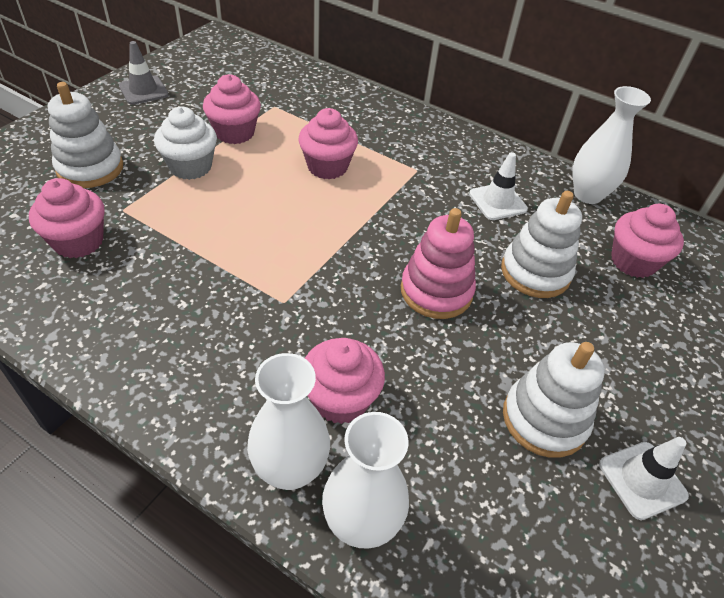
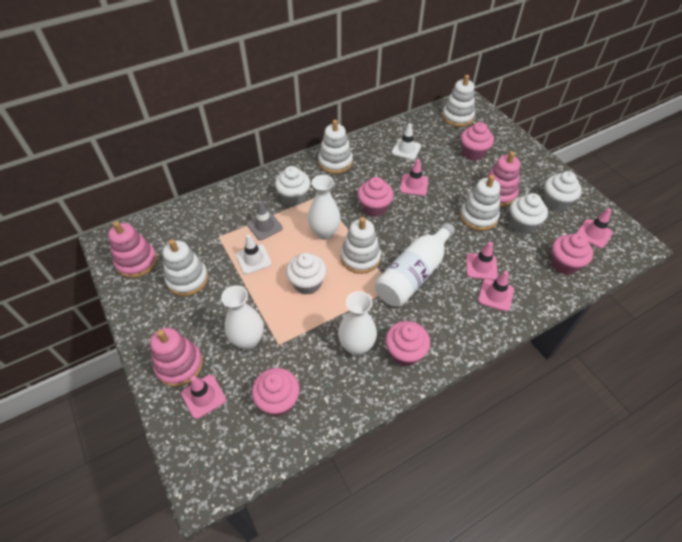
pink stacking toy: [401,208,476,319] = 1 -> [108,221,157,278] [150,328,203,387] [486,151,520,207] = 3
pink traffic cone: none = 0 -> [181,375,226,419] [400,159,428,196] [466,242,498,280] [478,271,514,311] [577,208,613,248] = 5
white bottle: none = 0 -> [375,223,455,307] = 1
white cupcake: [154,106,217,180] = 1 -> [275,166,310,206] [286,253,327,295] [510,193,548,234] [544,171,582,211] = 4
white stacking toy: [48,82,123,188] [501,191,582,298] [503,342,605,458] = 3 -> [163,239,208,296] [318,120,353,174] [341,217,381,274] [442,75,475,127] [460,175,500,231] = 5

